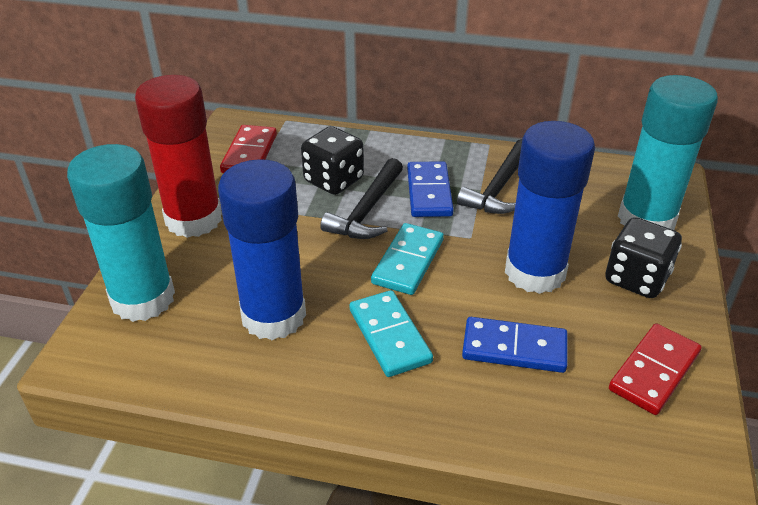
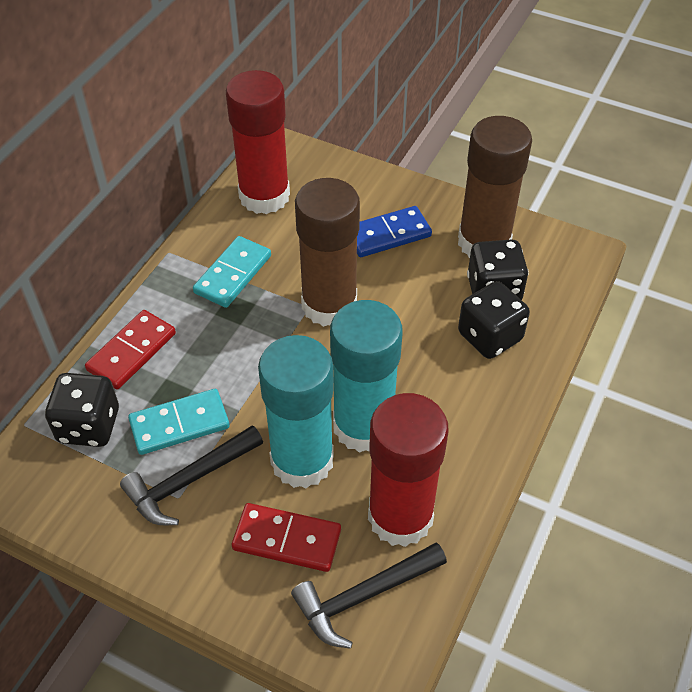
black dice: [301,126,364,195] [605,217,682,298] = 2 -> [45,373,119,447] [458,281,530,359] [467,240,529,300] = 3
blue domino: [407,161,454,217] [462,317,568,373] = 2 -> [357,206,432,257] = 1
blue glue stick: [218,159,306,340] [505,121,595,294] = 2 -> none = 0
brown glue stick: none = 0 -> [295,178,360,327] [458,116,532,258] = 2
red glue stick: [135,75,222,238] = 1 -> [226,70,290,214] [368,393,449,547] = 2

